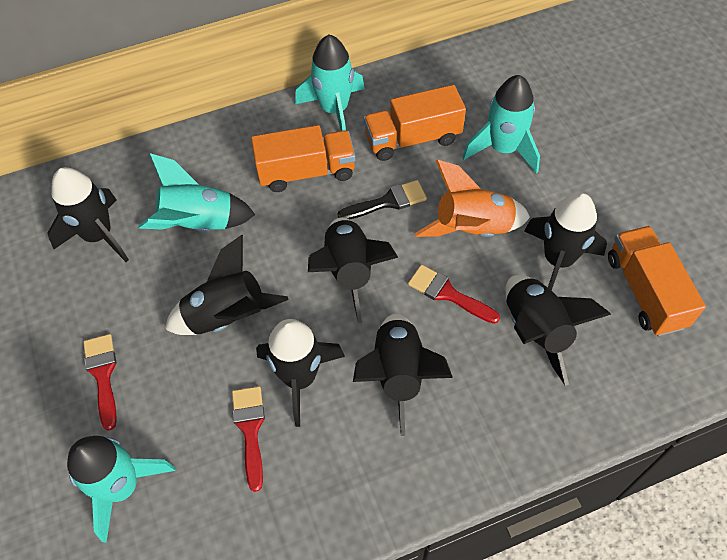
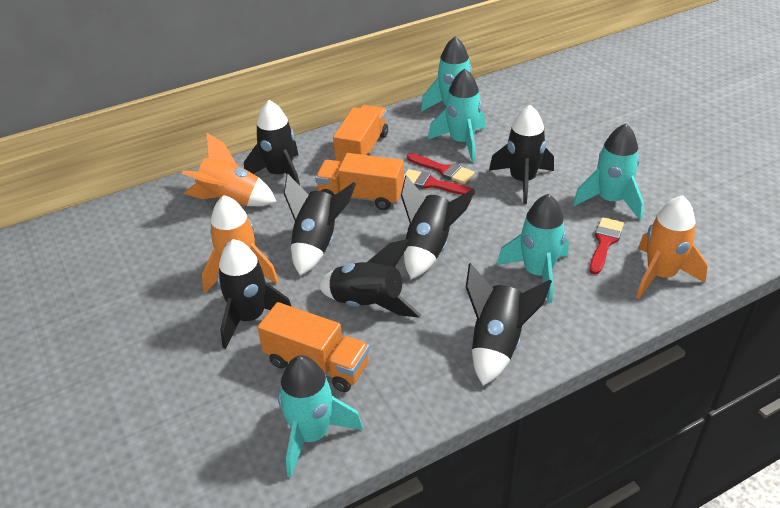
black brush: [338,180,427,219] = 1 -> none = 0
orange rocket: [415,160,530,237] = 1 -> [182,133,277,206] [202,195,279,293] [636,195,708,299] = 3
turquoise rocket: [67,436,176,543] [138,153,255,232] [295,35,365,131] [463,75,540,173] = 4 -> [278,355,363,478] [421,36,472,112] [428,69,485,162] [496,194,569,304] [573,123,644,220] = 5

